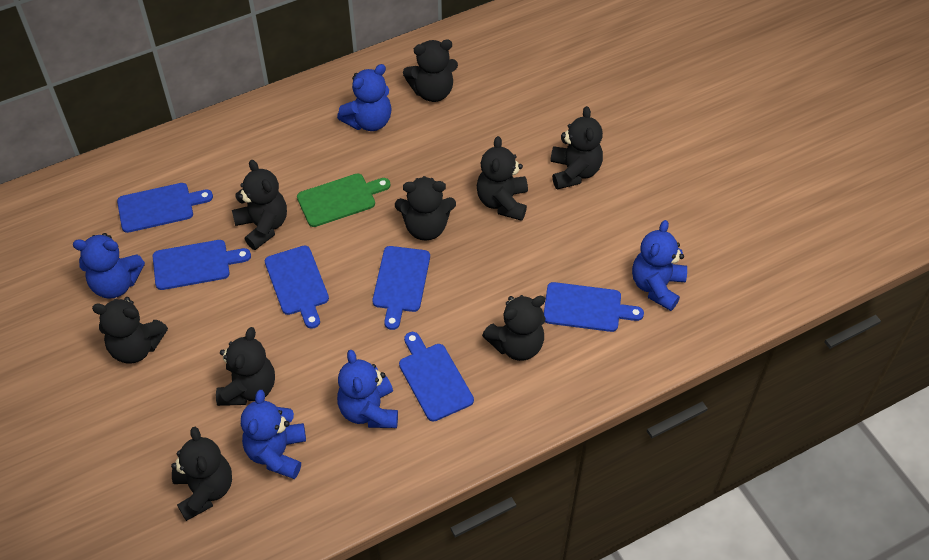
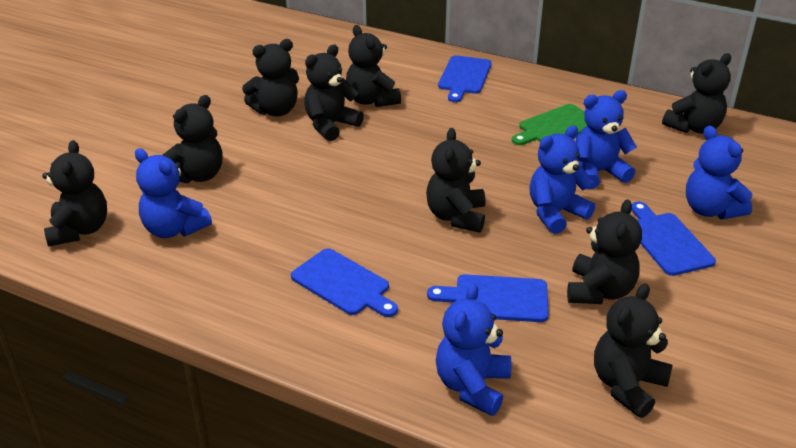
blue cutting board: [117,183,213,233] [153,240,251,290] [265,245,329,329] [372,246,430,330] [399,332,474,422] [544,282,644,332] = 6 -> [291,248,398,317] [427,274,549,322] [438,55,492,102] [631,202,716,276] = 4

